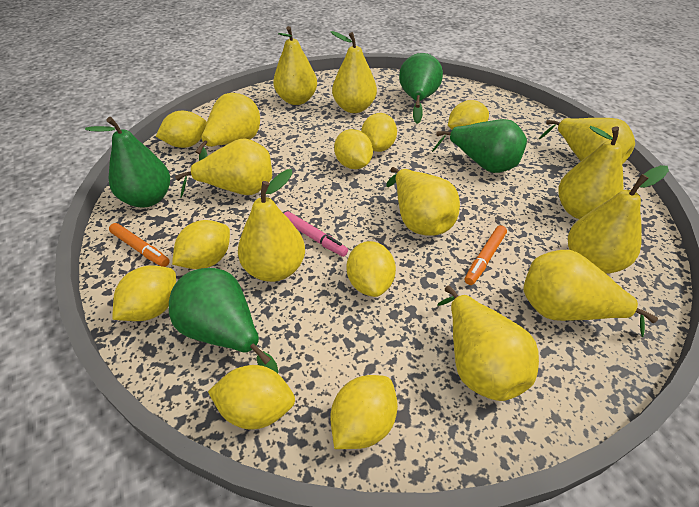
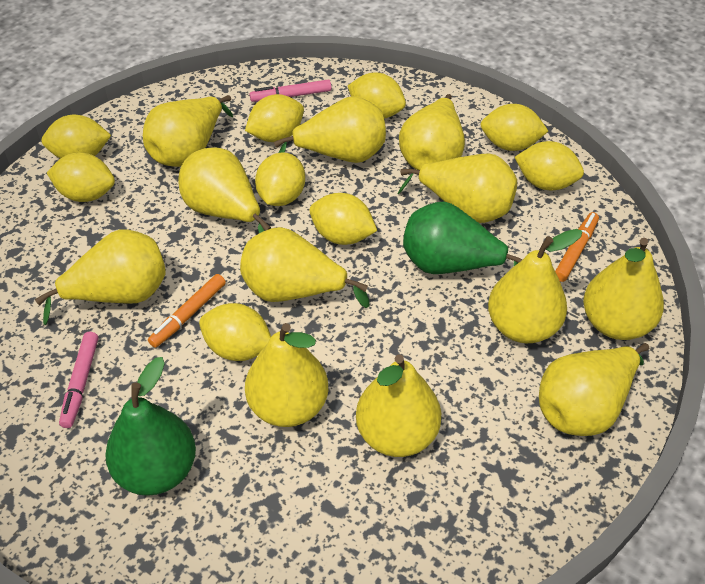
green pear: [85,117,170,207] [169,268,279,373] [399,53,443,124] [432,119,527,173] = 4 -> [105,357,196,496] [403,202,523,274] = 2
pink marker: [284,211,348,257] = 1 -> [59,332,98,428] [250,80,332,102] = 2
yellow pear: [175,138,272,198] [195,93,260,161] [238,169,305,282] [273,26,317,105] [331,31,377,113] [386,167,460,236] [437,286,539,401] [524,250,658,337] [539,118,635,164] [558,126,623,219] [568,165,669,274] = 11 -> [35,230,166,325] [143,95,233,167] [178,147,271,233] [240,227,369,308] [245,323,328,427] [274,96,386,163] [356,354,441,457] [397,153,517,223] [399,94,465,170] [488,229,583,343] [539,343,649,436] [583,238,664,340] = 12

